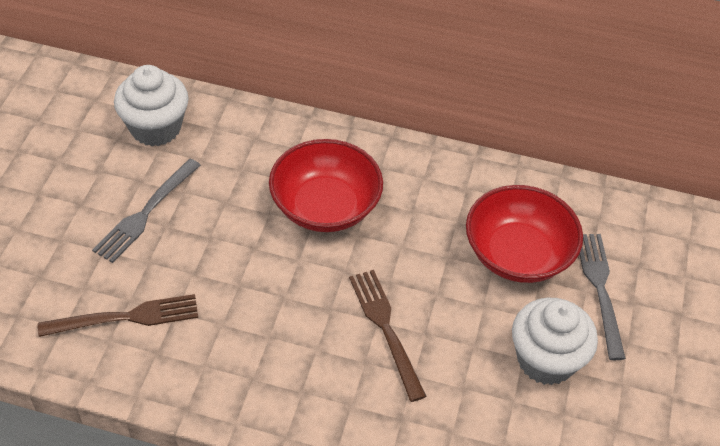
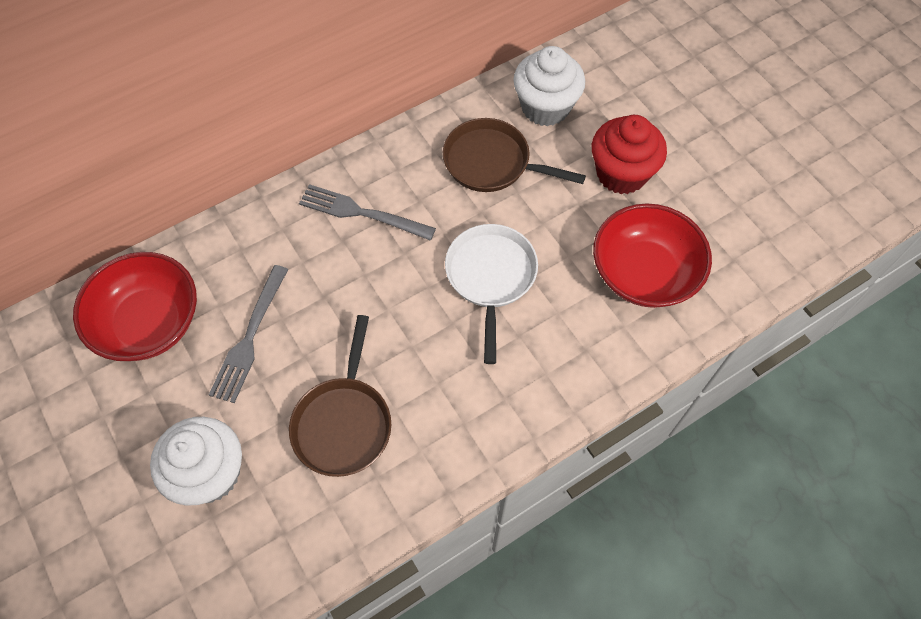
brown fork: [38,294,198,337] [349,270,427,402] = 2 -> none = 0
brown pan: none = 0 -> [289,315,391,477] [443,118,586,192] = 2
red cupcake: none = 0 -> [591,115,667,194] = 1
white pan: none = 0 -> [445,224,538,364] = 1

